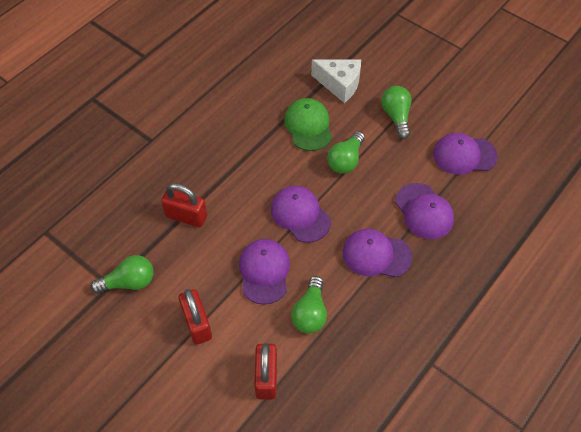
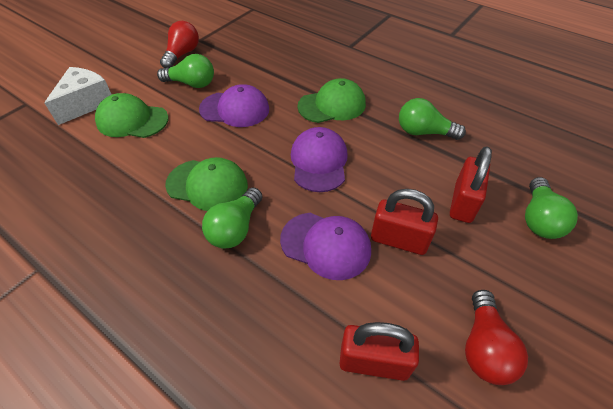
green cap: [284,98,332,151] = 1 -> [95,93,168,138] [165,157,248,211] [298,78,366,123] = 3
purple cap: [239,239,290,305] [271,186,331,243] [342,229,412,278] [395,183,454,239] [433,133,498,175] = 5 -> [199,84,269,127] [280,213,371,280] [291,127,348,192] = 3
red light bulb: none = 0 -> [160,21,199,68] [465,290,528,385] = 2

